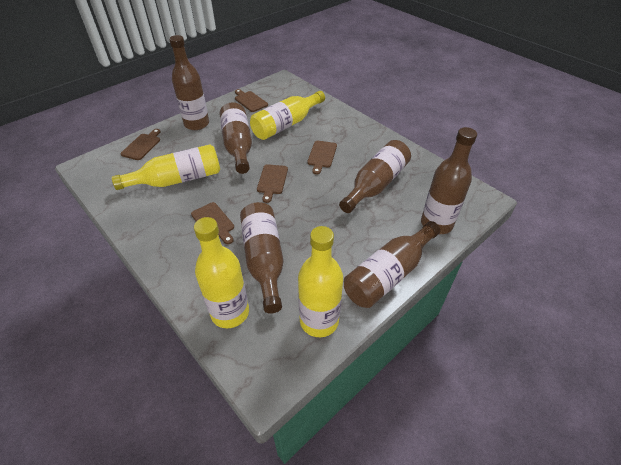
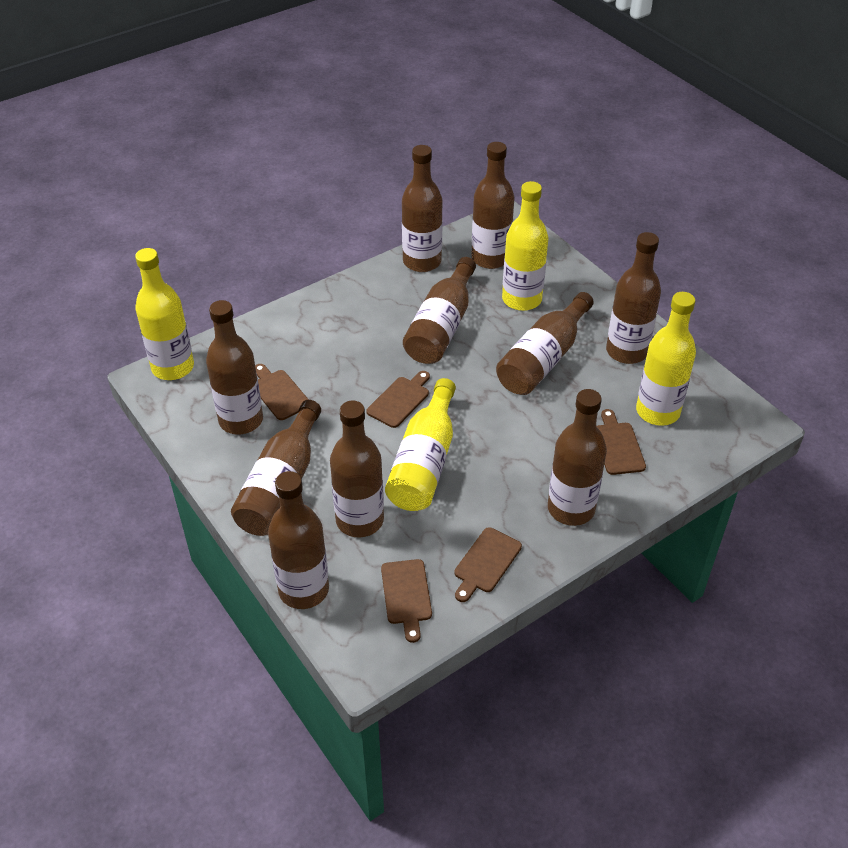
brown bottle: [169,35,209,130] [220,102,252,174] [240,202,284,314] [339,140,411,213] [344,221,440,308] [421,127,477,234] = 6 -> [206,300,263,434] [231,400,321,536] [268,471,329,609] [330,400,384,538] [402,145,443,272] [403,257,476,364] [471,142,514,269] [496,292,594,395] [548,389,607,526] [606,232,661,364] = 10

